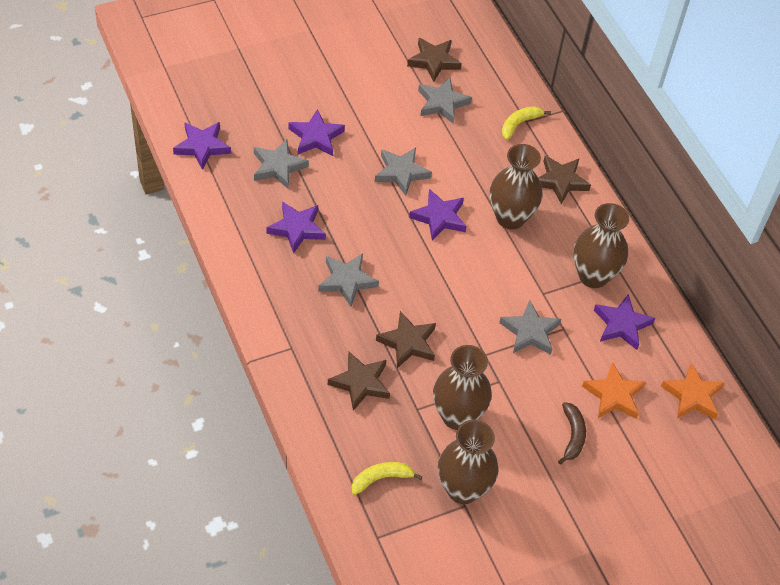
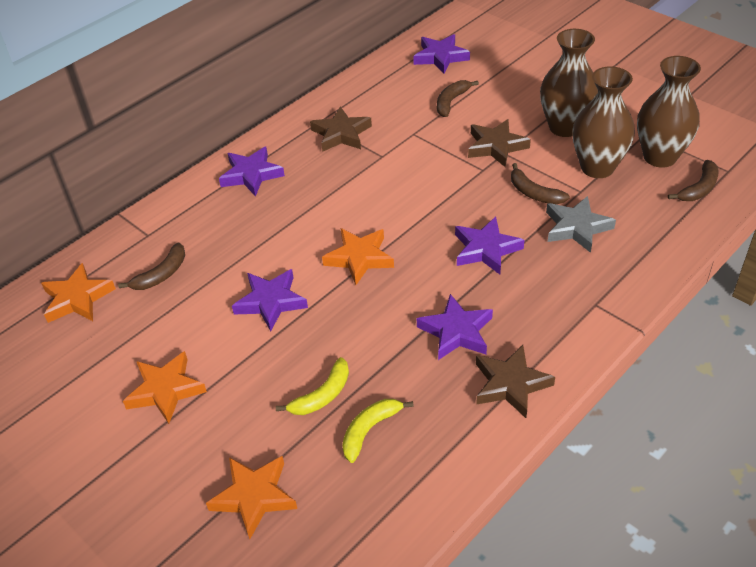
brown banana: [558,402,586,465] = 1 -> [118,242,185,290] [437,80,479,117] [511,163,570,204] [668,160,719,201] = 4
brown star: [328,352,390,411] [376,311,436,368] [407,38,462,82] [538,155,591,205] = 4 -> [310,107,372,152] [468,119,531,167] [476,345,555,418] = 3
brown vase: [433,345,492,430] [438,420,499,504] [490,144,543,229] [573,203,629,288] = 4 -> [540,29,598,137] [573,66,635,178] [637,56,701,168] = 3
grey star: [254,139,309,189] [318,254,379,307] [375,147,432,196] [418,77,472,124] [499,300,561,355] = 5 -> [546,196,616,253] = 1
orange star: [582,362,646,419] [661,363,725,420] = 2 -> [41,263,116,323] [123,351,207,424] [206,456,297,539] [322,228,394,285] = 4

